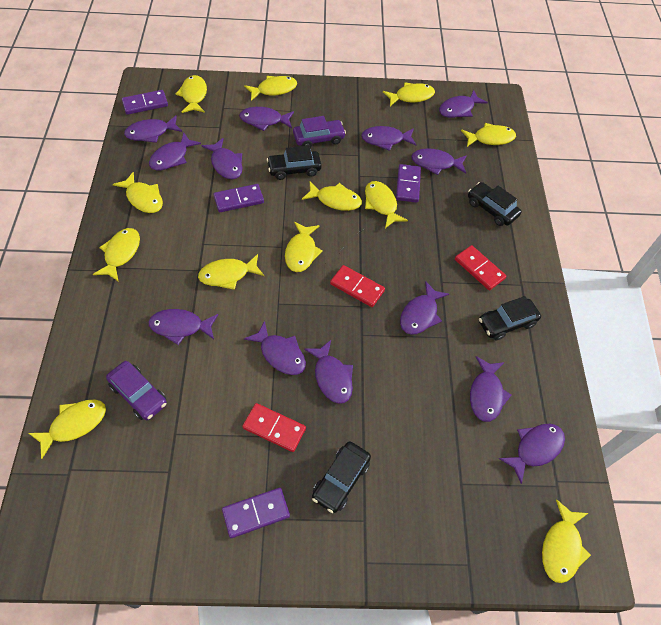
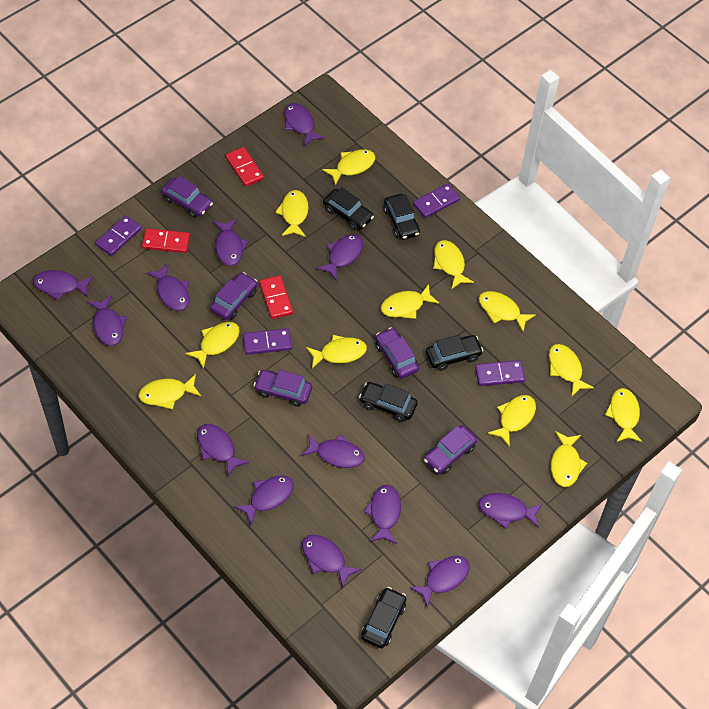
black car: [267,145,321,180] [312,441,371,513] [468,182,522,226] [479,296,541,340] = 4 -> [323,187,374,230] [359,382,418,422] [361,587,407,648] [384,194,420,240] [426,335,483,371] = 5
purple car: [106,361,167,420] [293,116,346,148] = 2 -> [162,176,213,218] [210,272,257,320] [253,370,312,407] [376,327,419,379] [424,425,477,474] = 5

